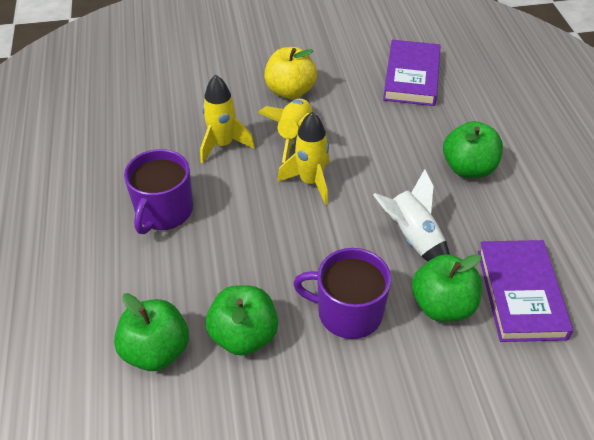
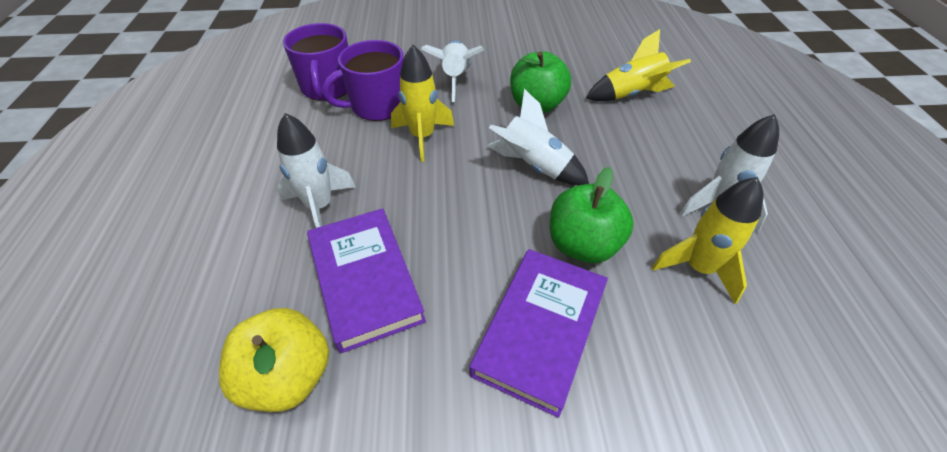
green apple: [114,293,189,371] [206,285,278,356] [412,254,482,322] [443,121,503,178] = 4 -> [510,51,571,113] [550,167,634,263] = 2
white rocket: [373,169,450,262] = 1 -> [277,113,355,228] [421,40,484,102] [487,89,589,185] [680,114,779,232] = 4

